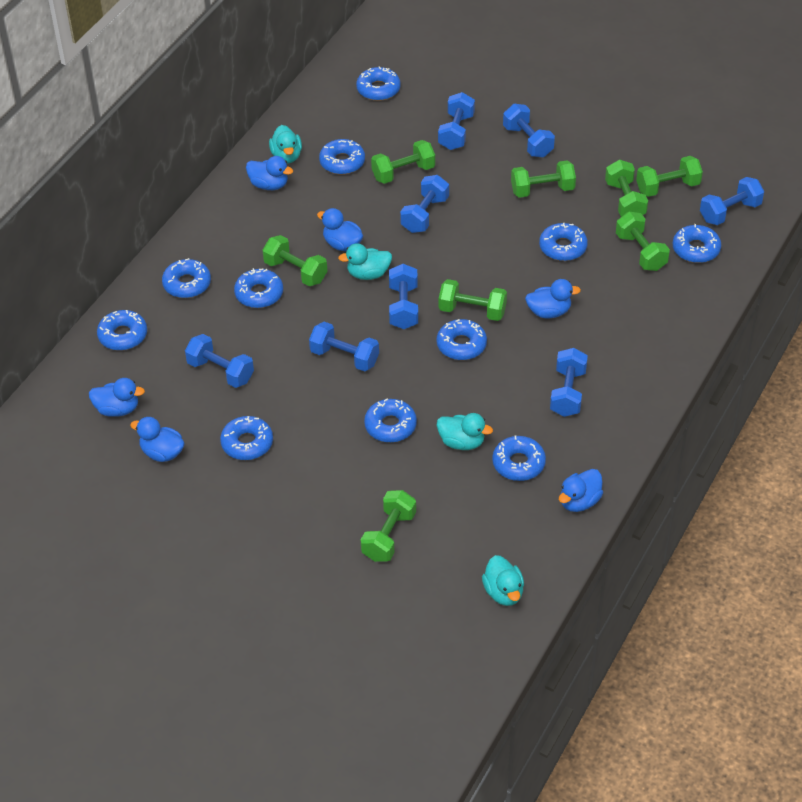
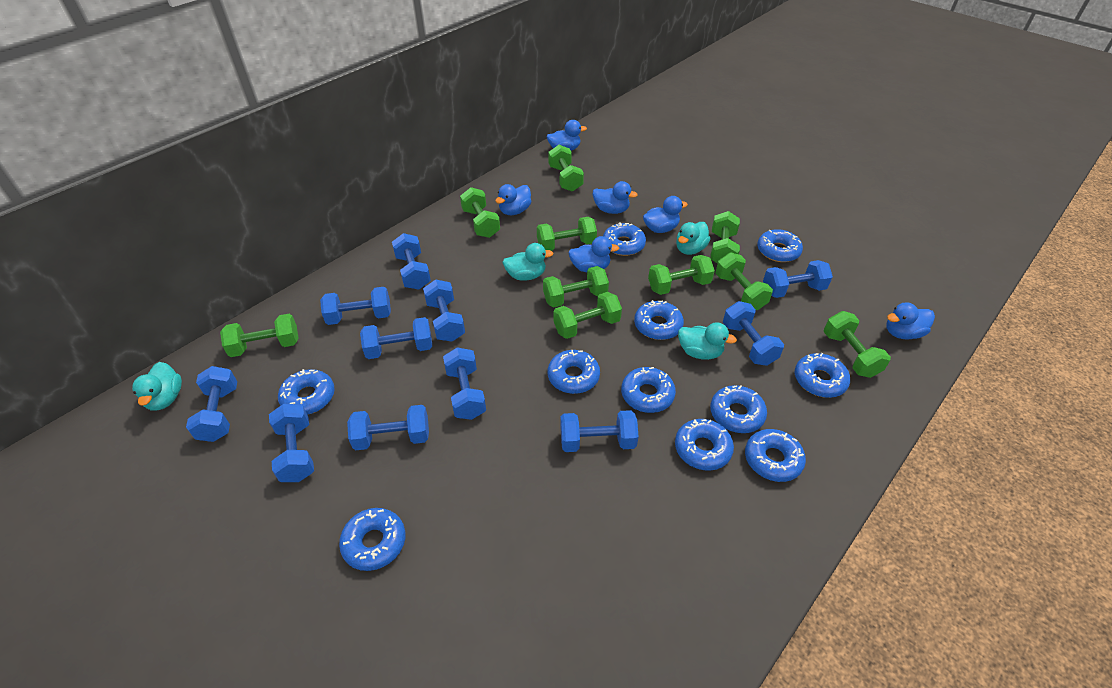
blue dumbbell: [185,334,254,388] [309,322,379,372] [389,264,418,329] [400,175,449,233] [438,92,475,150] [503,104,555,157] [550,348,588,417] [700,177,764,225] = 8 -> [186,366,237,442] [269,404,314,482] [320,287,391,325] [347,405,429,450] [360,317,432,359] [392,233,431,290] [423,279,465,342] [443,347,486,420] [560,410,639,452] [723,301,784,366] [763,260,833,298] = 11
green dumbbell: [263,235,327,286] [361,490,416,562] [371,140,435,184] [439,279,507,321] [511,160,576,198] [605,160,648,217] [616,212,670,271] [636,156,703,197] = 8 -> [220,314,299,357] [460,187,500,238] [537,217,597,251] [543,266,609,308] [548,145,584,192] [553,292,622,339] [648,255,715,295] [710,211,740,264] [716,252,773,310] [823,311,891,378] = 10

